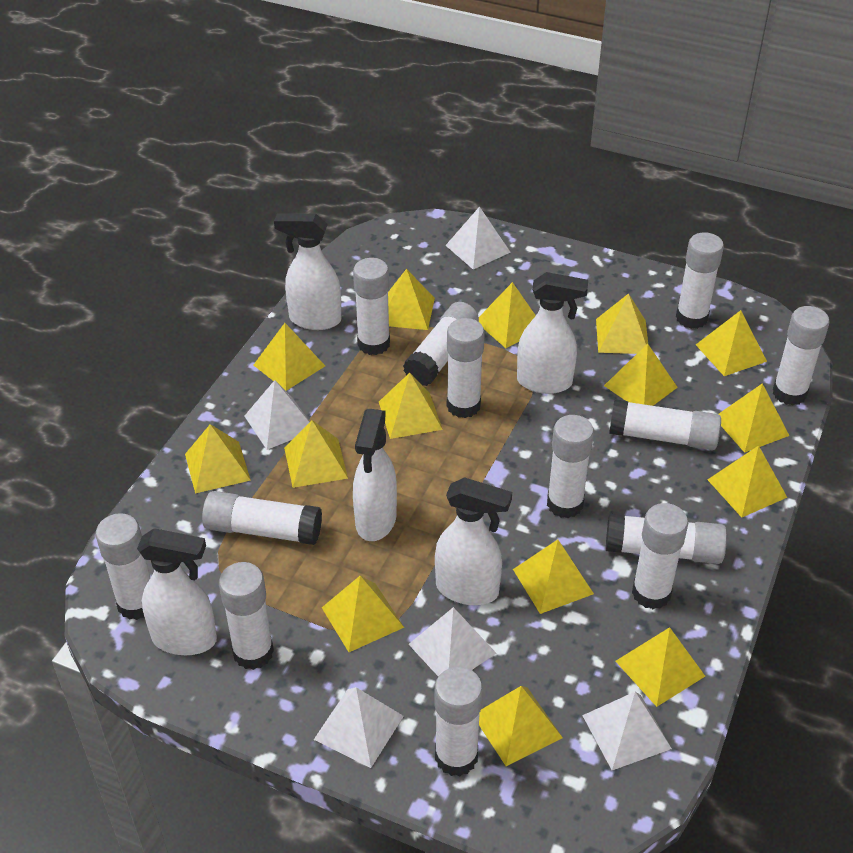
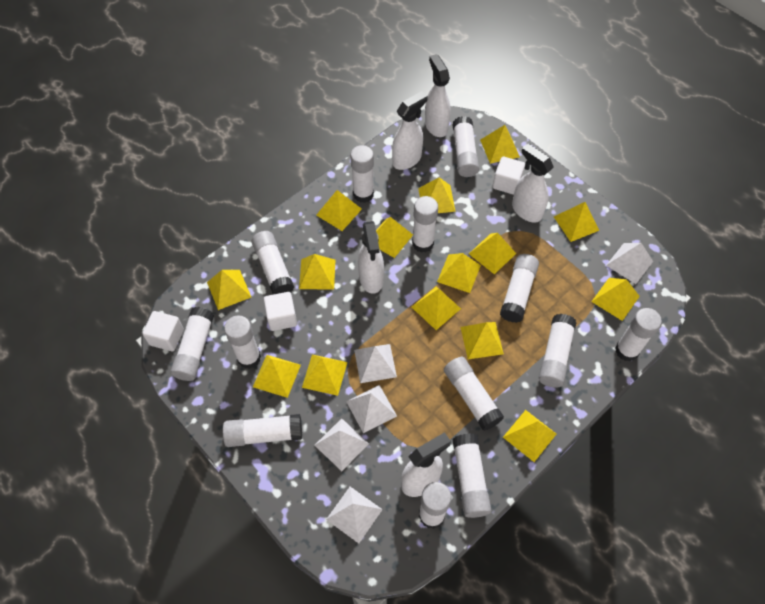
white cube: none = 0 -> [142,311,184,351] [264,292,297,331] [492,156,525,195] = 3

